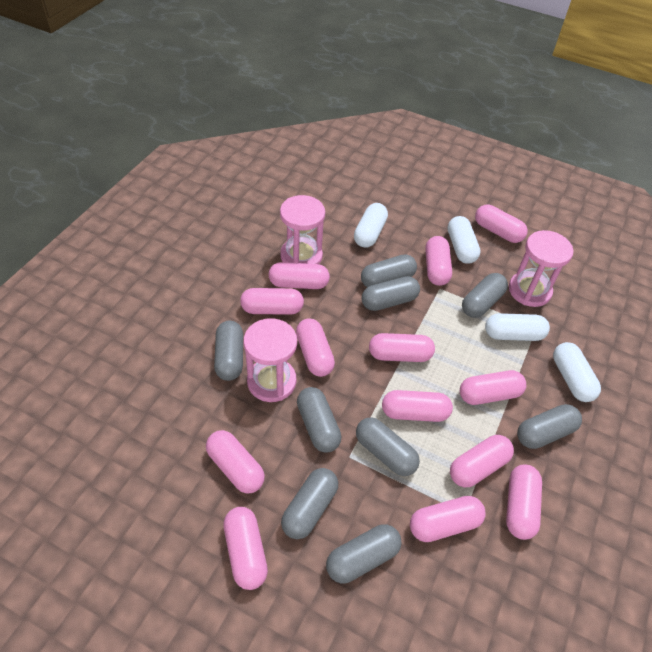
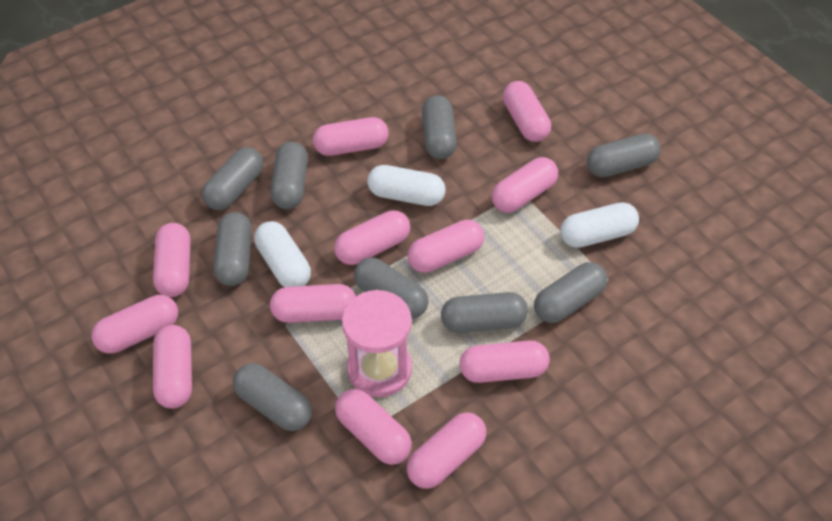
pink capsule: [206,430,265,493] [224,507,268,590] [240,288,304,315] [269,262,330,289] [296,318,335,377] [369,333,435,362] [382,390,453,422] [410,496,486,542] [425,236,452,286] [450,435,514,487] [460,370,526,405] [475,204,528,243] [506,464,542,540] = 13 -> [91,295,178,354] [153,223,191,297] [153,325,192,409] [270,284,356,323] [313,117,389,156] [334,211,410,265] [335,389,412,465] [407,412,486,489] [408,220,484,273] [460,340,550,383] [492,157,558,213] [503,81,551,142] = 12
pink hourglass: [243,318,297,402] [280,195,325,264] [509,230,574,307] = 3 -> [342,290,412,397] = 1
white capsule: [354,203,388,248] [448,216,481,264] [485,313,550,341] [553,342,601,402] = 4 -> [254,221,311,287] [367,165,446,206] [560,202,639,248] = 3

